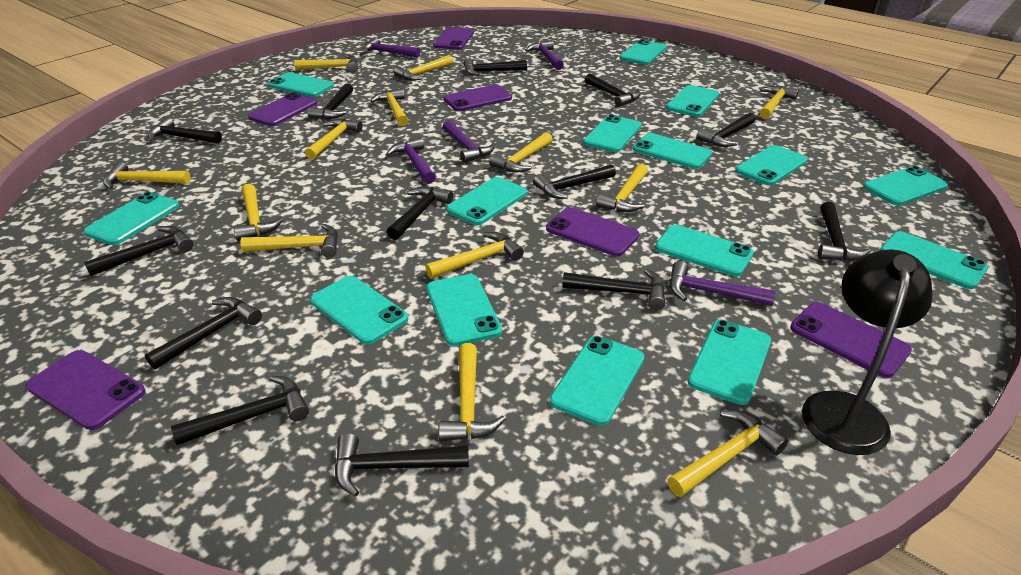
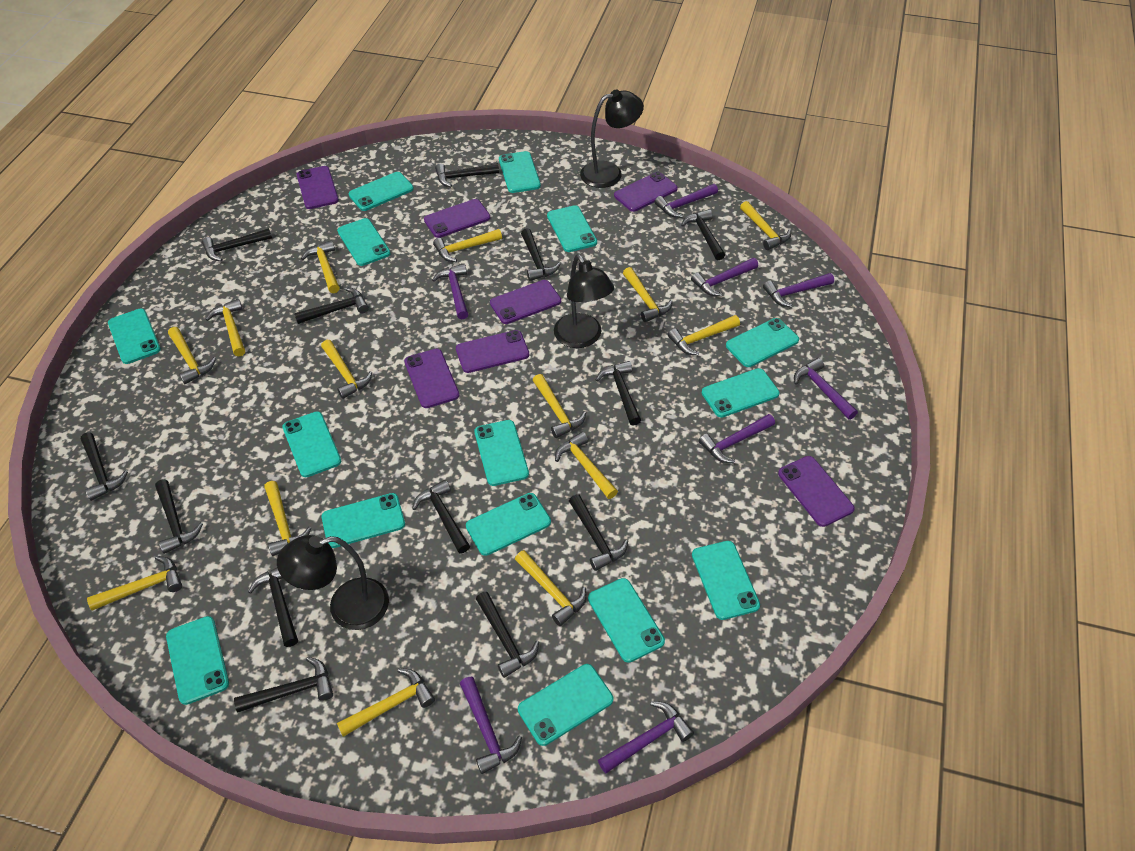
black lamp: [802,250,933,455] = 1 -> [277,535,389,630] [554,254,614,348] [580,90,644,188] = 3
purple hammer: [363,37,420,58] [386,137,436,184] [443,120,495,163] [526,40,564,70] [670,261,776,306] = 5 -> [432,264,468,319] [460,677,522,774] [598,701,694,774] [655,184,718,217] [691,258,758,296] [699,414,775,463] [763,273,834,307] [794,358,858,420] = 8
purple phone: [26,350,146,430] [248,92,318,126] [433,27,474,50] [444,85,512,111] [546,207,639,256] [790,302,912,378] = 6 -> [297,166,339,209] [404,349,459,408] [424,199,490,238] [456,330,529,373] [490,280,561,324] [614,172,678,212] [778,456,855,527] = 7
yellow hammer: [103,161,190,189] [233,184,283,241] [241,224,338,258] [294,55,358,72] [305,119,363,160] [370,88,408,126] [393,55,453,81] [425,232,524,279] [439,343,506,441] [489,132,553,172] [596,164,648,212] [667,410,788,497] [759,86,799,119] = 13 -> [87,556,182,611] [168,327,216,384] [206,299,245,356] [264,481,312,556] [301,240,340,293] [321,340,372,399] [337,668,435,737] [433,229,502,262] [515,550,587,626] [533,374,586,438] [555,432,618,499] [623,267,673,322] [668,315,740,355] [740,201,791,250] = 14

